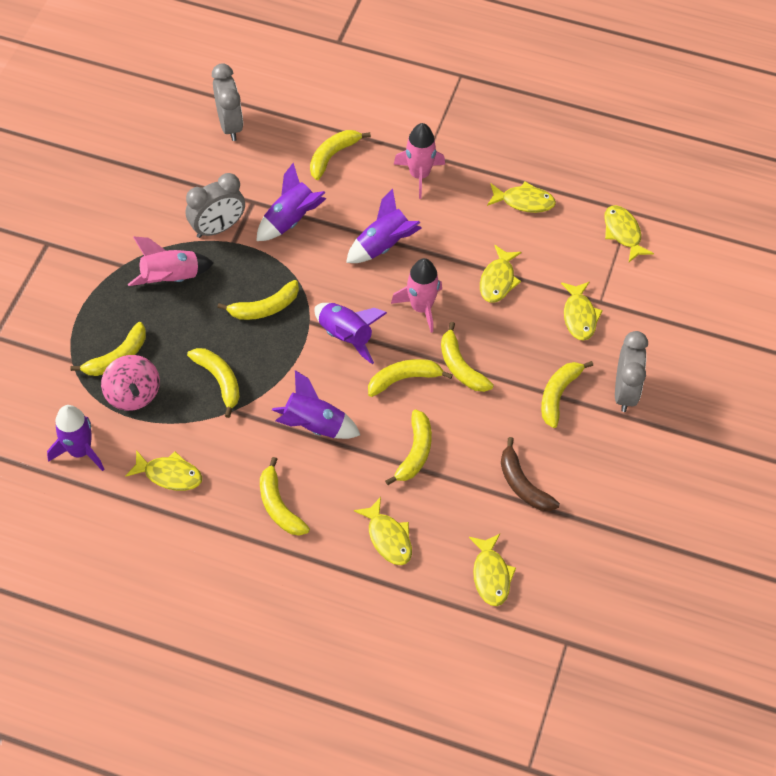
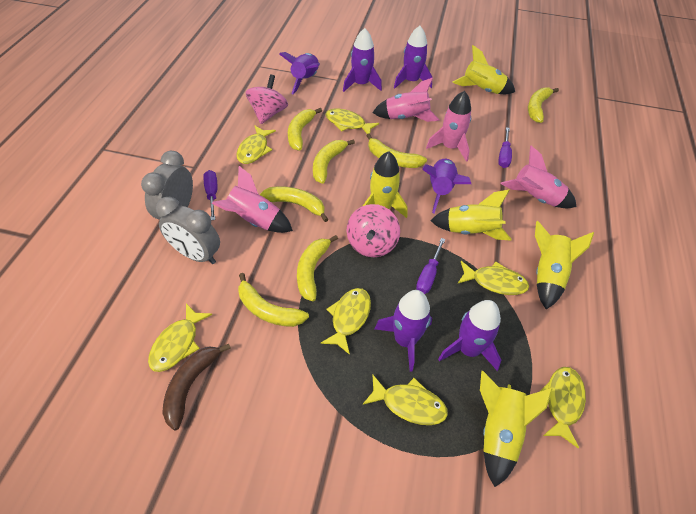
grey clock: [186,173,245,238] [212,64,243,141] [615,331,648,412] = 3 -> [141,151,193,220] [156,197,220,264] = 2
pink rocket: [128,236,214,286] [391,258,442,333] [394,123,445,199] = 3 -> [212,166,293,233] [372,77,439,122] [426,91,471,162] [500,146,577,208] = 4
pink spinning top: [101,355,160,411] = 1 -> [246,74,288,124] [347,204,400,257] = 2
purple rocket: [47,405,104,471] [256,163,326,241] [272,370,360,439] [314,303,387,364] [346,188,422,263] = 5 -> [279,52,320,94] [343,28,382,92] [375,290,432,372] [394,26,432,88] [422,159,471,213] [438,300,501,371] = 6
purple screwdriver: none = 0 -> [203,170,217,220] [416,238,445,294] [498,127,512,168] = 3
yellow banana: [70,322,146,376] [187,348,240,418] [217,280,299,320] [260,457,310,536] [310,130,371,180] [368,359,453,397] [385,409,432,485] [441,322,494,392] [541,361,593,428] = 9 -> [238,273,309,327] [260,186,328,222] [288,108,322,151] [297,235,338,301] [313,139,355,184] [366,133,427,168] [528,87,559,123] = 7
yellow rocket: none = 0 -> [363,151,408,218] [431,190,512,240] [452,45,515,94] [480,371,552,487] [535,221,594,309] = 5

